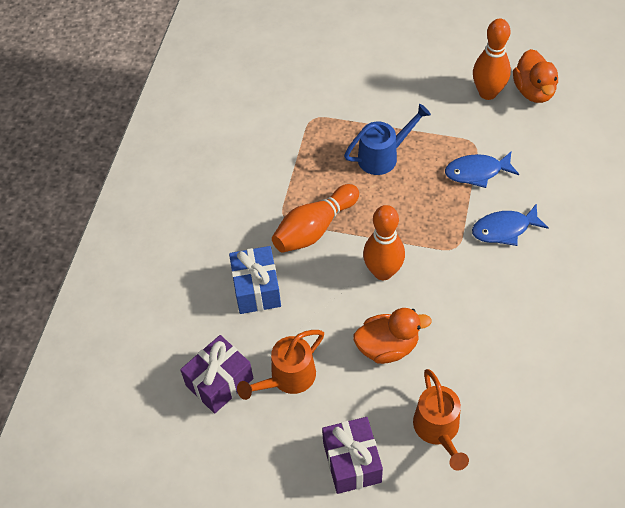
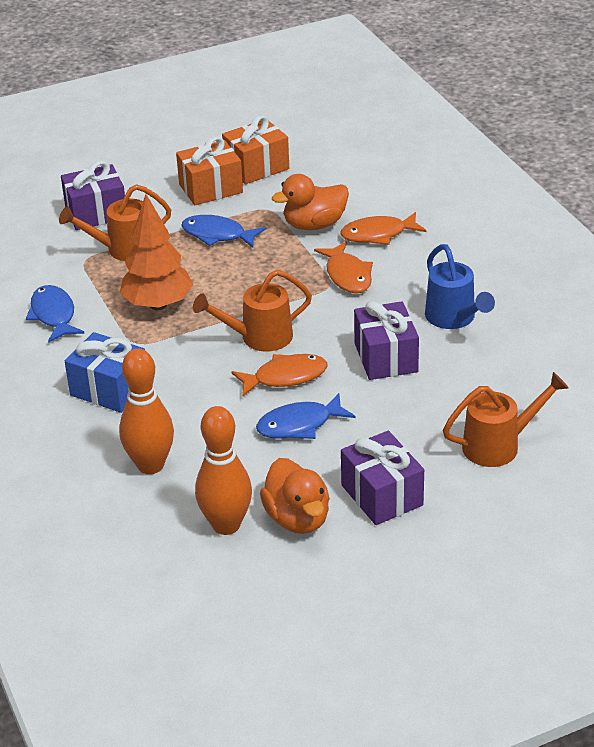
blue fish: [445,152,519,188] [472,203,549,246] = 2 -> [26,285,85,343] [181,215,266,248] [256,393,355,439] = 3
orange bowling pin: [272,184,359,253] [363,205,405,280] [473,19,511,100] = 3 -> [119,349,174,474] [195,406,252,535] = 2
orange fish: none = 0 -> [232,354,328,397] [314,242,373,293] [340,212,427,245] = 3
orange gift: none = 0 -> [176,136,243,205] [222,115,289,184] = 2
orange tree: none = 0 -> [120,194,193,310] = 1
orange watering can: [237,330,324,400] [413,369,469,470] = 2 -> [59,184,171,261] [193,270,312,352] [443,372,568,467] = 3
purple gift: [180,335,254,414] [322,417,383,494] = 2 -> [61,161,125,230] [341,431,424,525] [354,301,419,380] = 3

